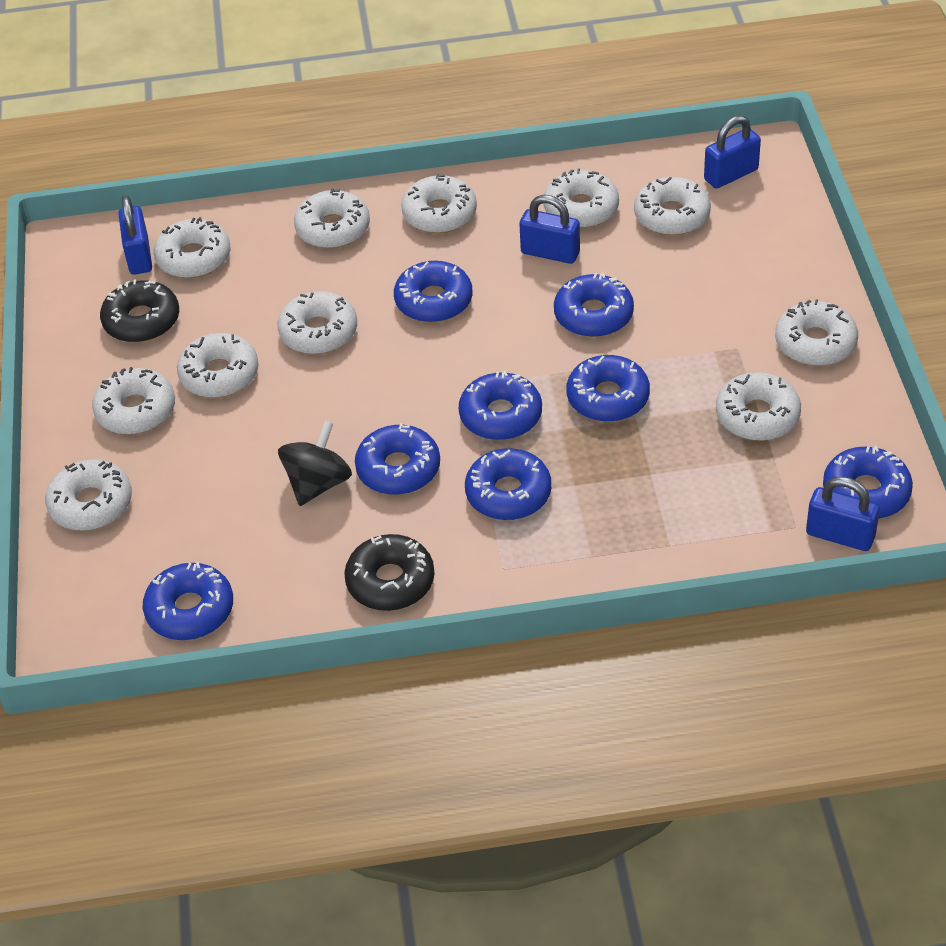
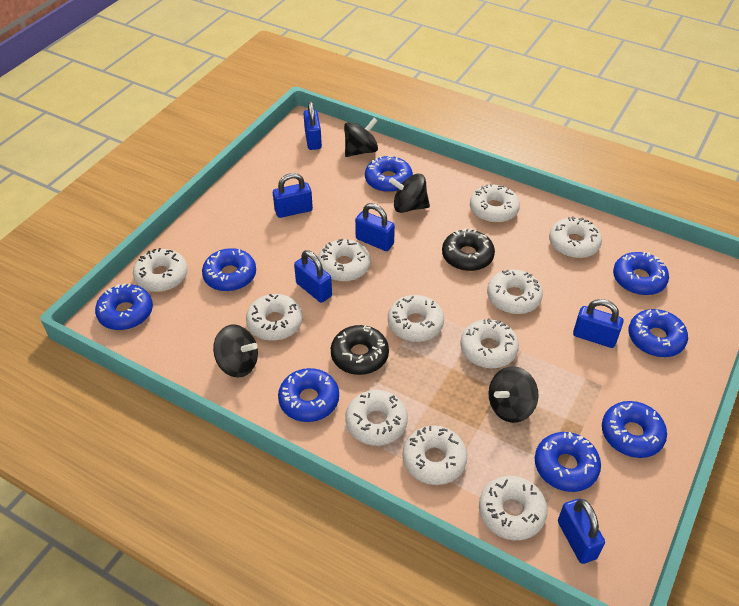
black spinning top: [278,421,352,506] = 1 -> [213,324,258,378] [344,118,378,157] [389,174,430,213] [488,366,539,423] = 4
blue padlock: [118,196,152,275] [520,195,580,264] [704,115,761,189] [806,476,880,551] = 4 -> [273,173,313,218] [294,250,332,303] [304,101,322,150] [355,203,395,251] [558,499,605,564] [573,299,624,348] = 6

